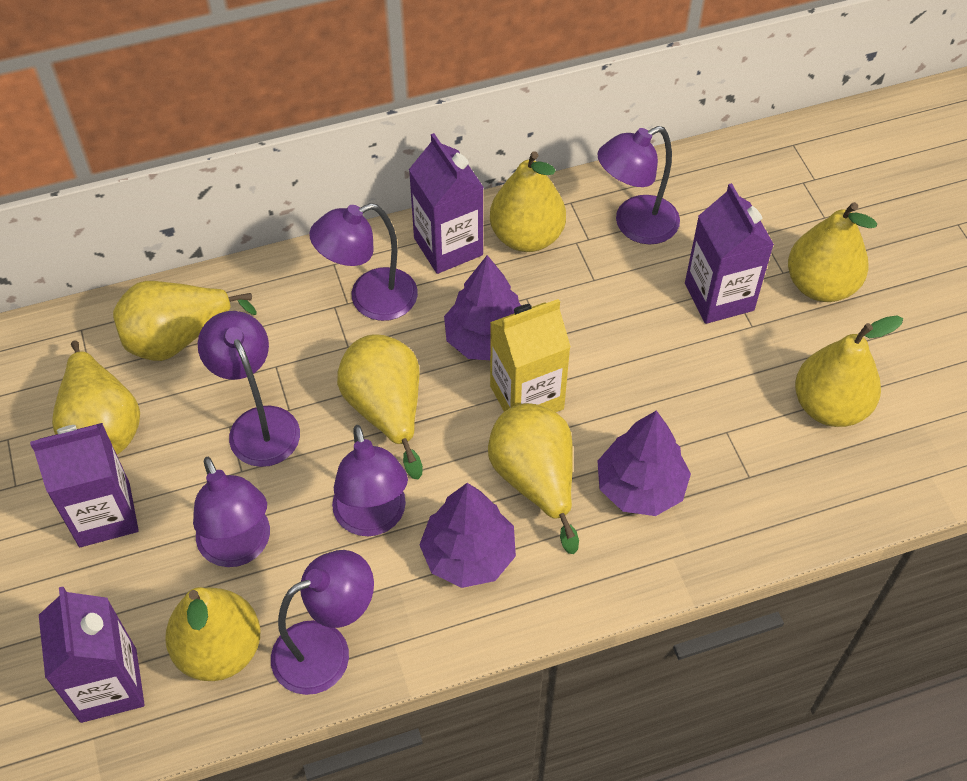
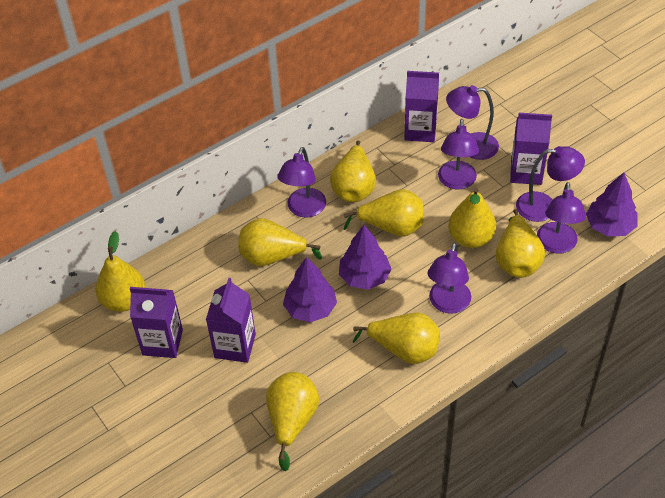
yellow carton: [490,299,571,412] = 1 -> none = 0

